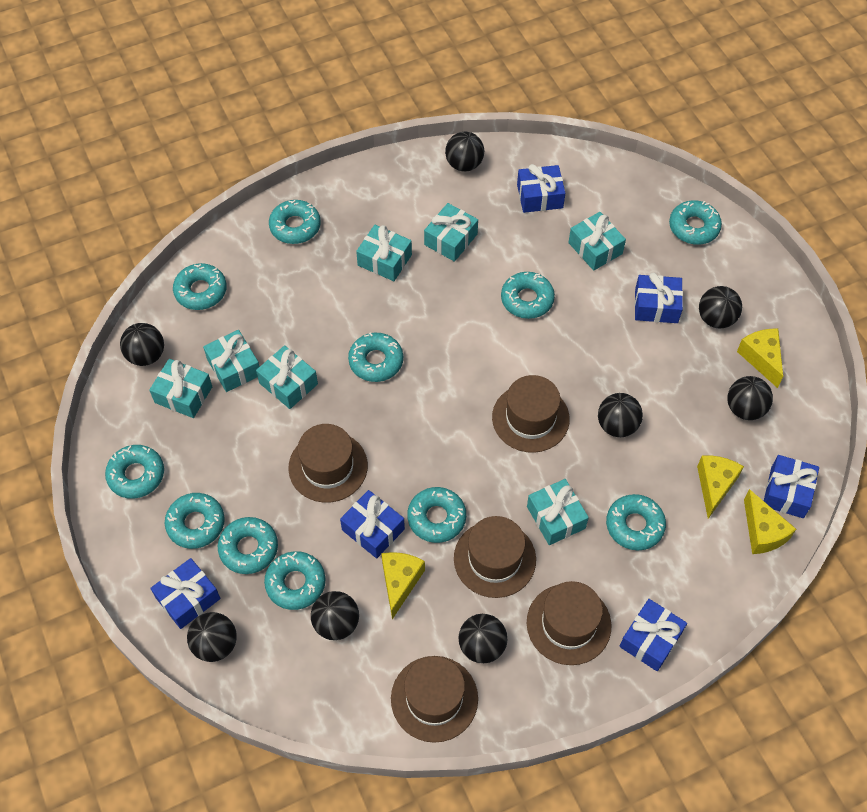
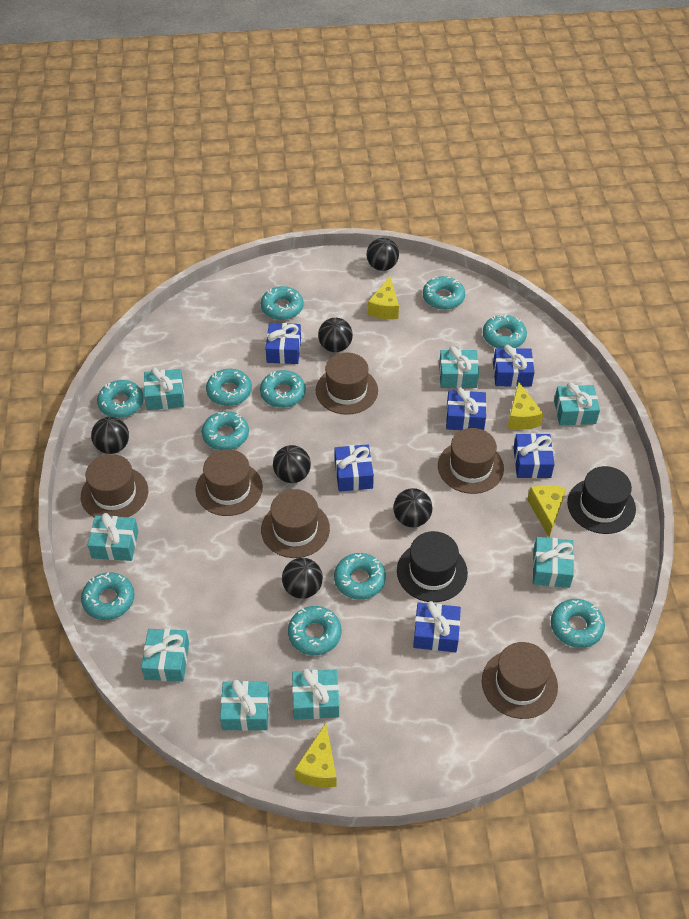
black ball: [120,323,164,366] [187,612,237,662] [311,591,359,640] [445,132,484,171] [458,614,507,663] [598,393,643,437] [699,286,742,328] [727,376,773,420] = 8 -> [91,417,129,454] [273,445,311,483] [282,558,323,599] [318,318,353,352] [367,238,399,271] [393,488,432,527] = 6
black hat: none = 0 -> [397,531,468,602] [567,466,636,534] = 2
brown hat: [288,424,368,503] [391,656,478,743] [454,516,536,598] [492,375,570,453] [527,581,611,665] = 5 -> [81,454,148,518] [195,449,263,516] [261,489,330,558] [316,353,378,415] [438,428,504,494] [482,642,558,719] = 6
turquoise gift: [149,359,212,418] [203,330,260,392] [256,345,318,409] [356,225,412,281] [424,203,478,262] [527,479,589,545] [568,212,626,271] = 7 -> [88,513,139,561] [141,629,189,682] [144,367,184,410] [220,680,269,731] [292,669,339,720] [439,346,479,388] [533,537,574,588] [554,382,600,425] = 8

